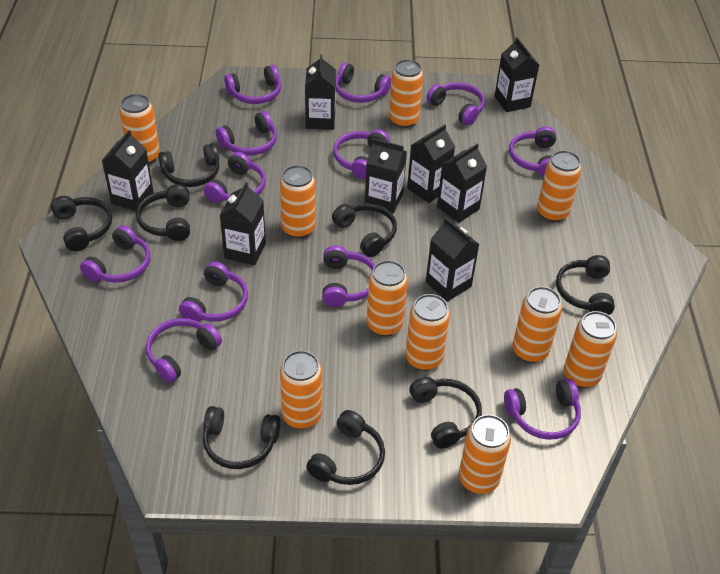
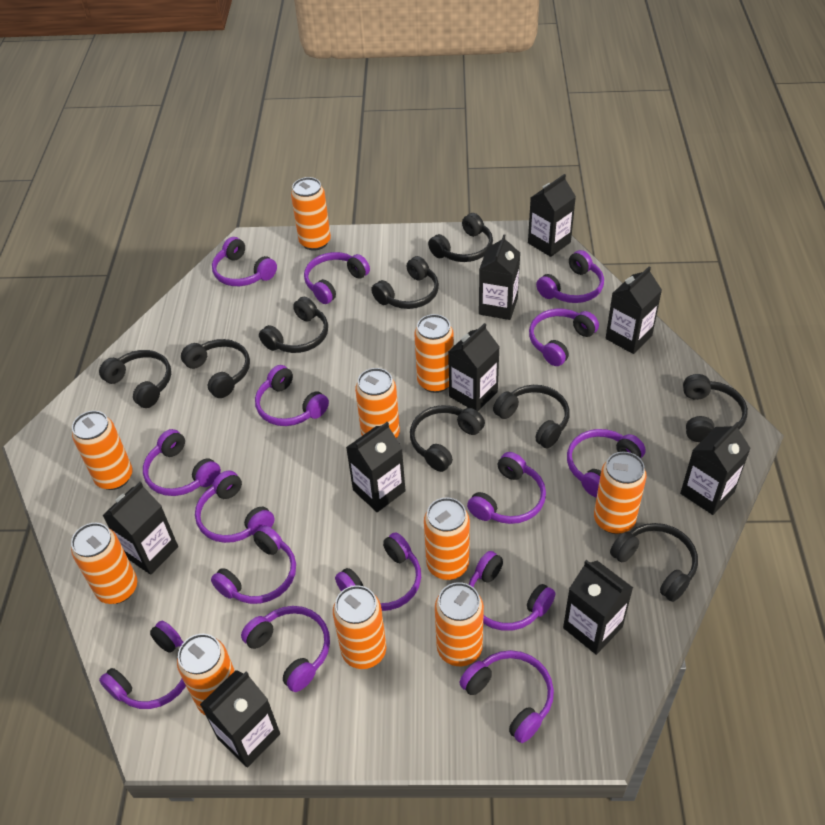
black carton: [102,130,154,211] [220,182,266,265] [305,54,336,130] [365,138,407,214] [407,124,455,203] [426,217,479,302] [437,144,487,223] [495,37,539,112] = 8 -> [102,482,178,575] [200,670,280,768] [346,422,405,512] [448,323,499,411] [479,234,520,320] [528,174,576,257] [563,560,633,655] [605,266,662,354] [680,422,751,515] = 9
black headphones: [51,196,112,251] [136,184,190,241] [158,143,219,187] [203,406,280,469] [306,410,385,485] [332,203,397,257] [409,377,482,449] [556,255,615,315] = 8 -> [99,350,171,408] [181,339,250,398] [259,297,328,353] [371,256,439,309] [410,405,485,472] [428,213,493,262] [493,385,570,449] [610,523,698,602] [683,374,748,442] = 9
purple headphones: [80,225,150,283] [146,318,222,383] [179,261,248,322] [204,152,266,203] [216,111,277,156] [224,65,281,104] [322,245,375,307] [333,129,390,179] [336,63,391,103] [426,82,485,126] [504,379,581,440] [509,126,556,177] = 12 -> [99,621,186,709] [143,429,221,496] [195,470,275,543] [211,525,296,604] [212,237,277,286] [241,606,330,692] [255,365,329,426] [304,252,370,304] [335,532,421,611] [459,650,554,743] [467,452,546,524] [469,551,555,631] [529,309,599,366] [536,250,604,303] [567,429,646,498] = 15

